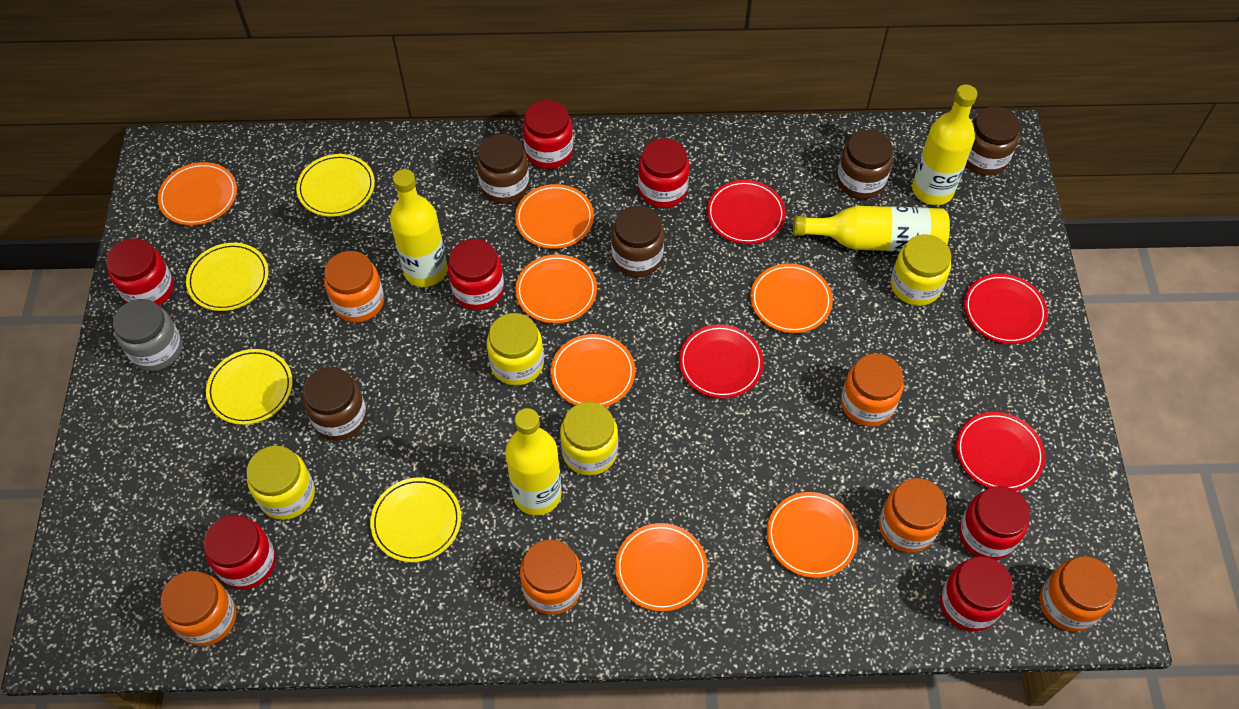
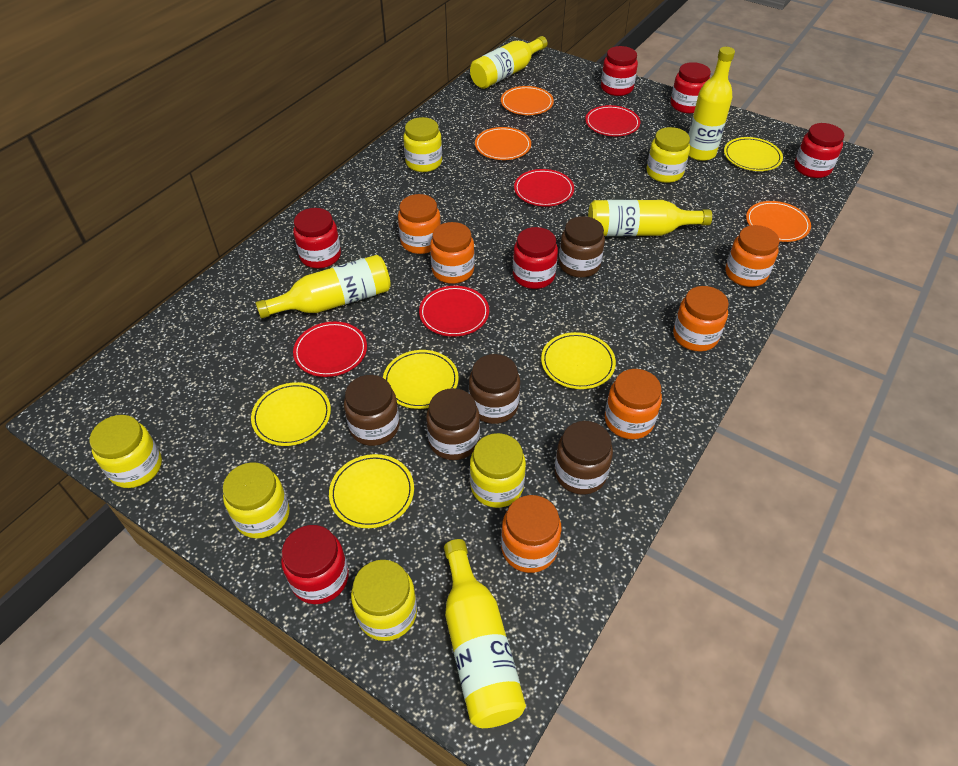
grey jar: [113,299,182,371] = 1 -> none = 0
orange plate: [158,162,237,226] [515,184,594,249] [515,254,597,324] [550,334,635,407] [615,523,708,612] [750,263,833,333] [767,492,858,578] = 7 -> [475,127,531,160] [501,86,554,115] [746,201,811,242] = 3
red jar: [106,238,174,306] [204,515,276,590] [448,239,504,310] [523,100,573,169] [638,138,689,208] [940,556,1013,632] [959,486,1030,560] = 7 -> [281,525,349,604] [293,208,341,268] [513,227,558,289] [601,46,638,96] [671,62,711,114] [794,123,844,178] = 6
yellow bottle: [390,169,447,287] [505,408,562,515] [793,206,950,252] [912,85,977,205] = 4 -> [255,255,391,319] [444,539,526,728] [470,36,548,89] [588,200,712,236] [688,47,735,161] = 5
yellow jar: [246,446,315,520] [487,313,544,386] [560,402,618,476] [891,234,951,306] = 4 -> [90,415,162,488] [223,462,290,539] [351,560,417,641] [403,117,442,172] [470,433,526,508] [646,127,690,183] = 6
yellow plate: [186,243,269,311] [206,349,293,425] [296,154,375,217] [370,477,461,562] = 4 -> [251,382,331,446] [329,454,414,528] [383,350,459,409] [541,332,616,389] [724,137,783,171] = 5

